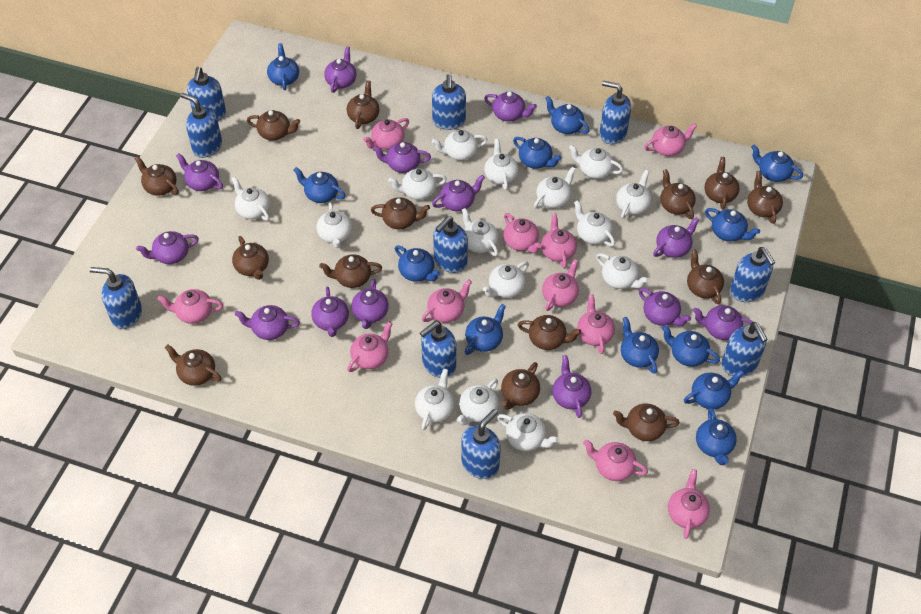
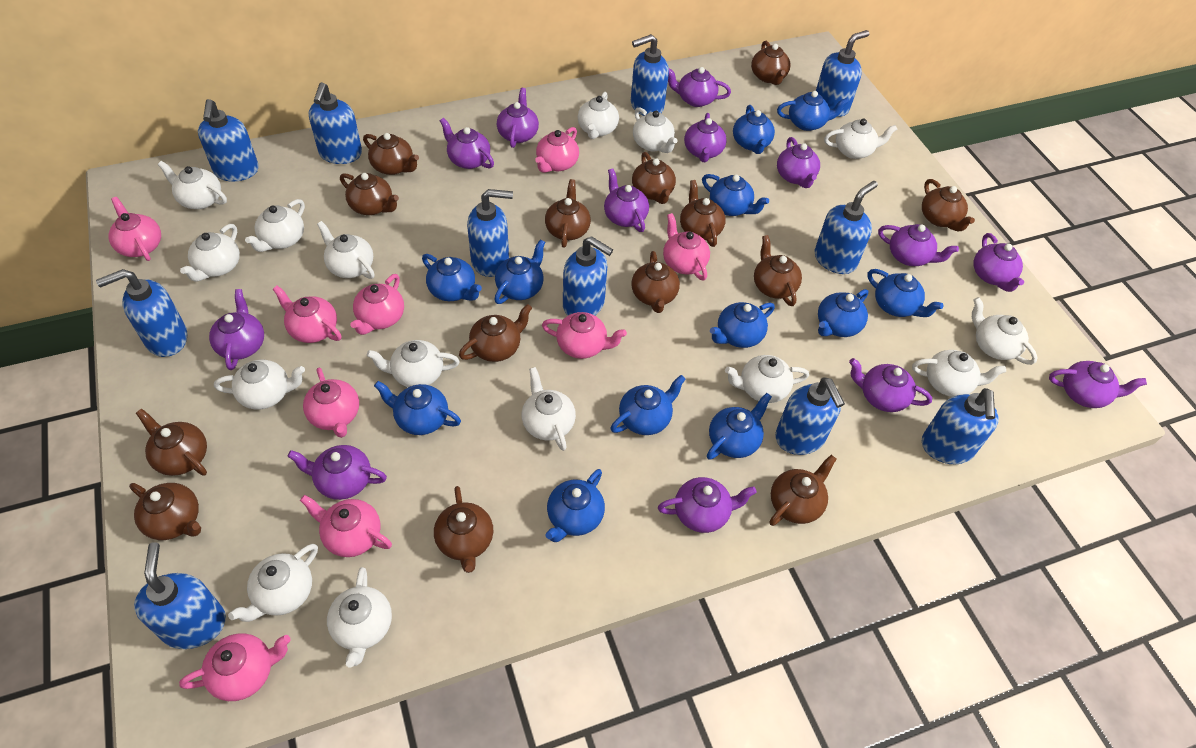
blue soap dispenser: [90,267,142,329] [180,93,222,158] [187,67,226,121] [420,321,456,378] [432,74,466,130] [433,216,468,273] [461,409,501,479] [600,81,631,144] [721,322,768,377] [730,247,775,302] = 10 -> [96,269,187,357] [134,543,226,649] [198,99,259,182] [309,82,362,164] [467,189,513,277] [563,236,613,316] [631,34,669,116] [775,377,845,455] [815,181,878,274] [816,30,869,117] [922,388,999,464] = 11
pink teapot: [157,289,223,324] [347,322,392,372] [363,118,409,150] [422,279,472,323] [503,213,542,253] [541,213,577,269] [542,259,579,311] [577,294,615,354] [583,440,648,481] [644,123,697,156] [668,469,710,539] = 11 -> [108,197,161,261] [179,633,291,701] [273,286,342,343] [300,495,392,557] [303,368,359,438] [350,274,404,335] [535,127,579,173] [542,312,627,359] [663,213,710,280] = 9

